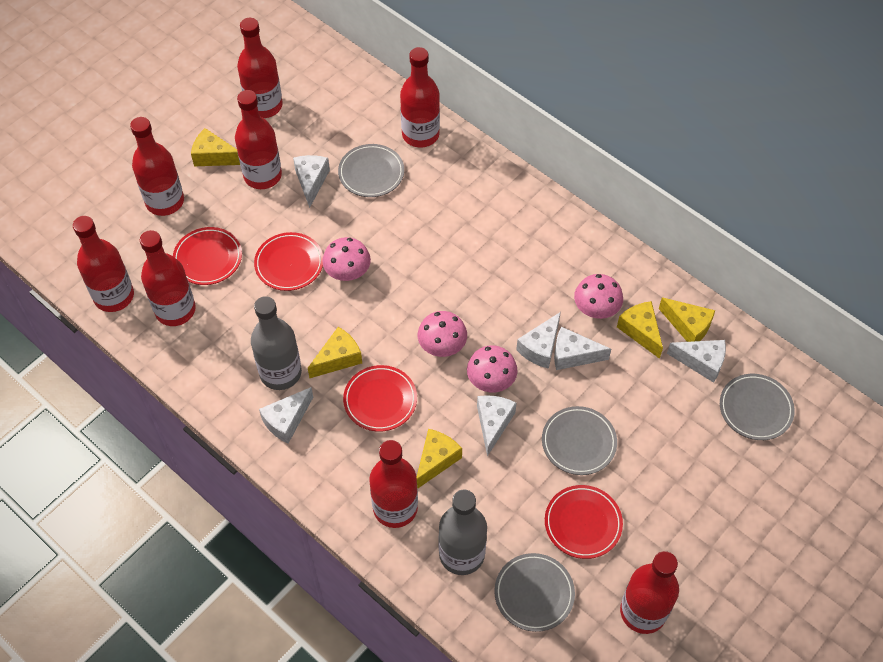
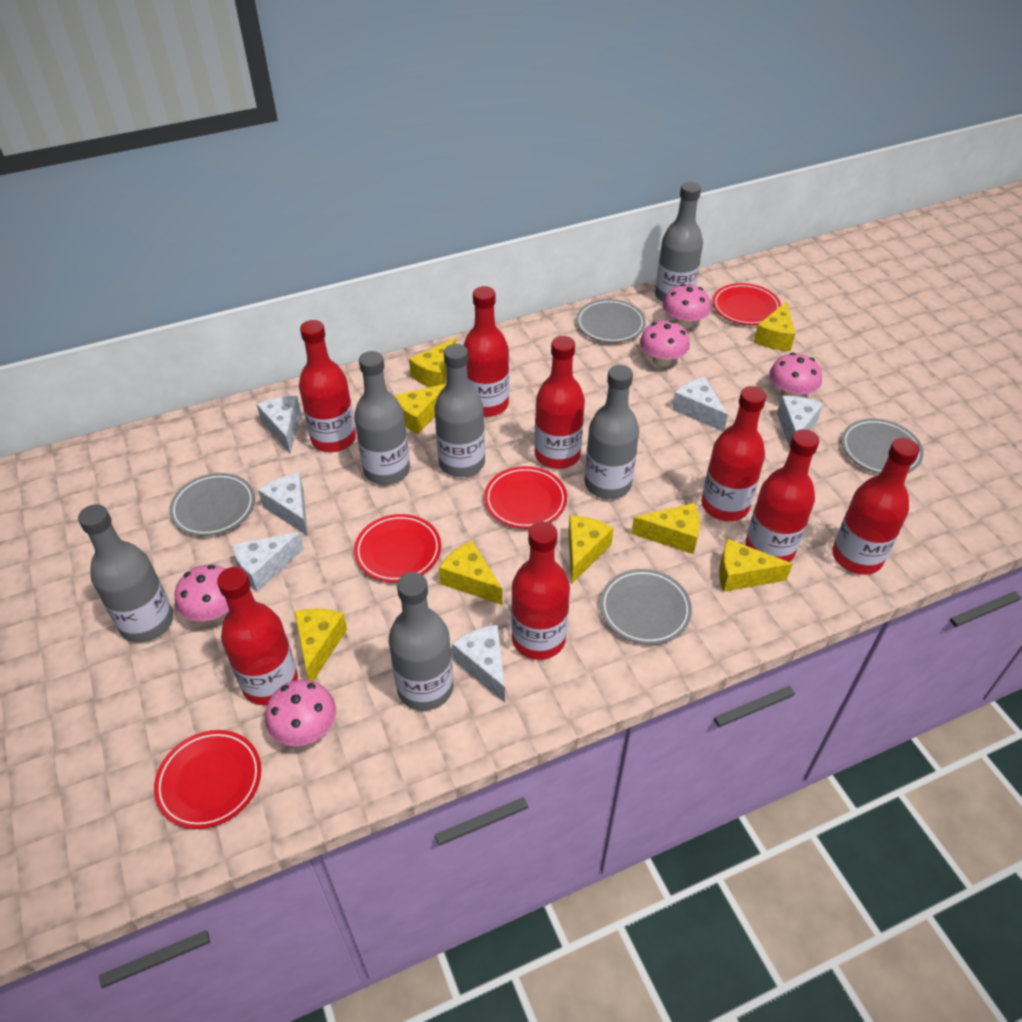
grey bottle: [251,296,302,390] [439,490,487,575] = 2 -> [78,504,173,643] [354,351,410,485] [389,572,454,711] [434,344,485,477] [585,365,639,499] [655,182,703,302] = 6
pink mushroom: [322,237,371,281] [418,311,467,357] [467,345,517,393] [574,274,623,319] = 4 -> [175,565,229,621] [265,680,336,746] [640,320,690,366] [663,284,711,329] [769,352,822,397] = 5
yellow cheese: [191,128,240,166] [308,327,362,378] [417,429,462,489] [617,301,663,359] [659,297,715,342] = 5 -> [294,609,347,681] [394,384,446,434] [409,338,456,387] [439,541,502,605] [568,516,614,583] [631,503,700,554] [719,539,792,592] [754,301,795,351] = 8

